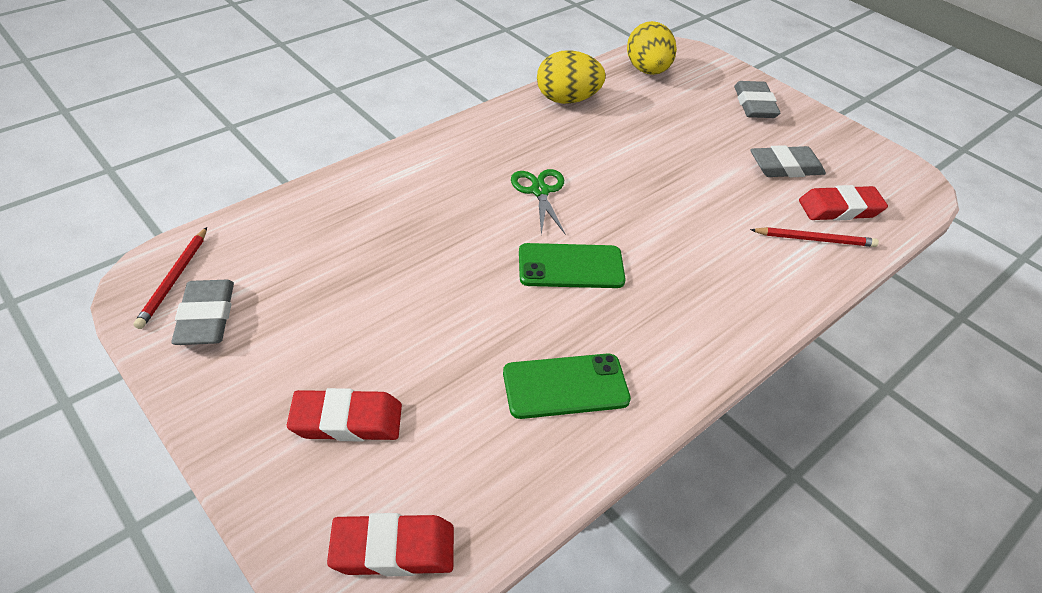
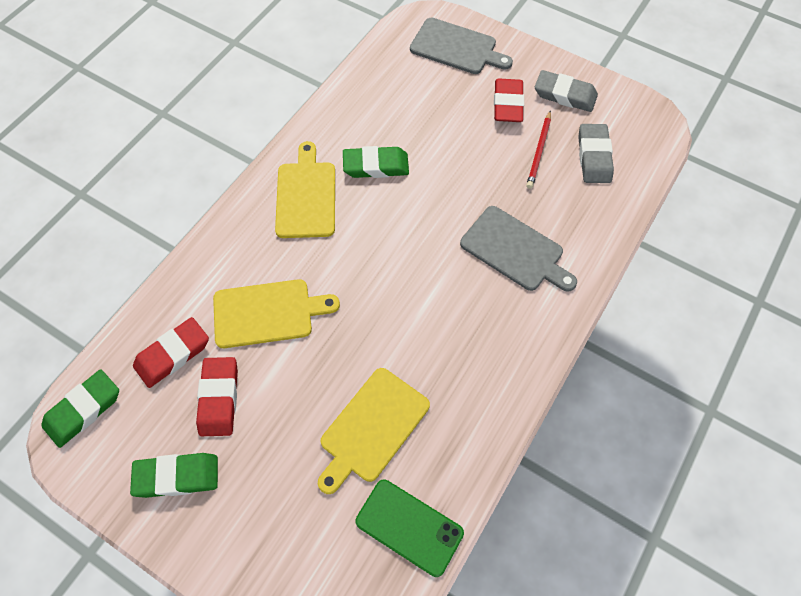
green eraser: none = 0 -> [41,369,119,448] [130,453,218,498] [343,146,409,178] = 3
green phone: [503,353,631,419] [519,243,626,288] = 2 -> [356,480,464,577] = 1
green scissors: [511,169,566,235] = 1 -> none = 0
grey cutting board: none = 0 -> [410,17,513,74] [460,206,577,291] = 2
grey eraser: [171,280,234,345] [734,81,780,118] [750,145,826,178] = 3 -> [535,70,598,112] [578,124,614,183] = 2
red pencil: [134,227,207,329] [750,227,879,247] = 2 -> [526,111,551,189] = 1
yellow cutting board: none = 0 -> [213,279,340,348] [275,141,335,238] [318,368,430,494] = 3
yellow egg: [537,50,606,104] [627,21,677,75] = 2 -> none = 0

